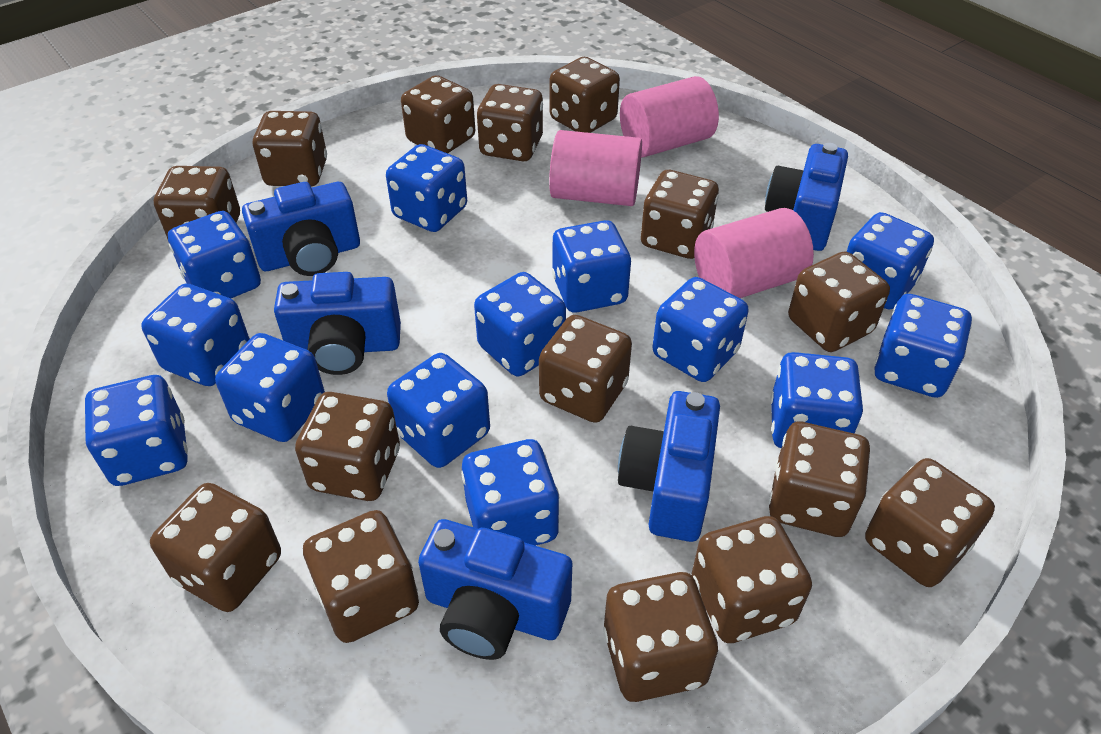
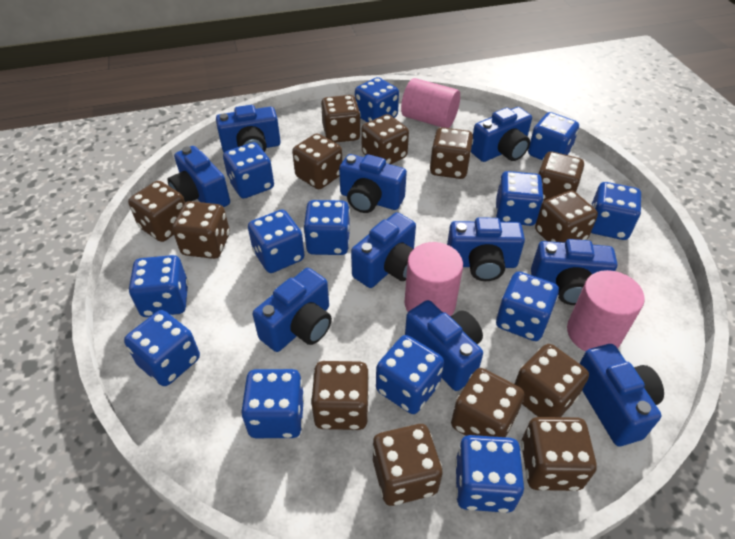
blue camera: [242,182,360,276] [274,272,401,375] [418,519,572,660] [618,391,720,542] [765,143,848,251] = 5 -> [167,146,230,207] [216,105,281,152] [253,268,332,352] [339,154,407,213] [351,212,416,288] [405,300,483,391] [447,217,525,281] [471,107,532,162] [531,239,617,305] [580,344,664,446] = 10
brown dice: [150,483,281,612] [154,166,240,239] [253,111,327,187] [295,392,400,501] [303,510,419,643] [401,75,475,153] [477,84,543,161] [539,315,632,423] [550,57,620,133] [603,572,718,702] [641,170,719,259] [692,516,812,643] [769,422,870,537] [788,251,890,352] [865,458,995,587] = 15 -> [128,181,185,242] [172,201,230,259] [292,134,342,189] [311,361,369,430] [321,95,361,143] [361,114,409,164] [372,424,442,506] [430,127,473,179] [451,368,524,437] [514,344,589,417] [521,417,597,491] [535,190,598,243] [538,152,584,202] = 13

